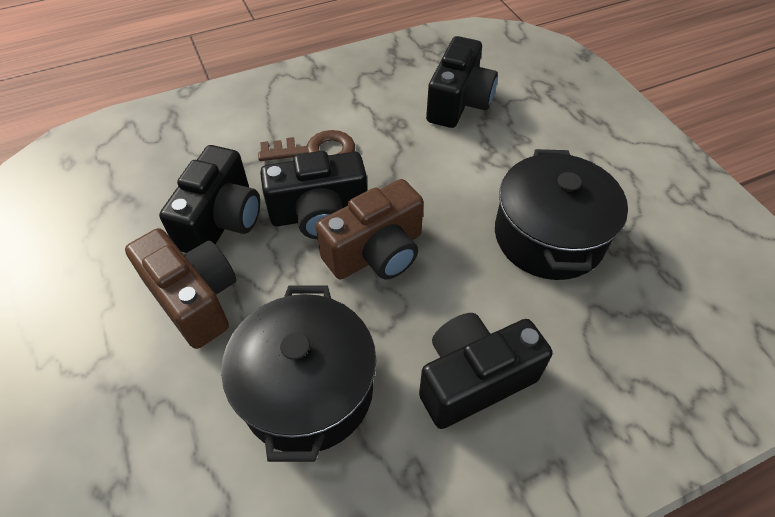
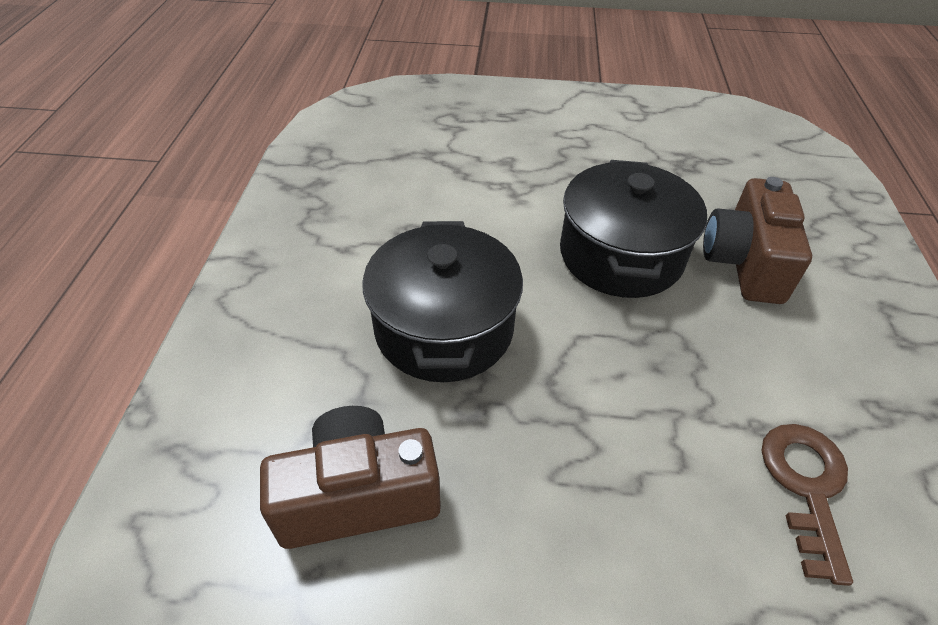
black camera: [159,145,260,253] [260,151,367,239] [419,313,552,429] [426,36,498,128] = 4 -> none = 0

